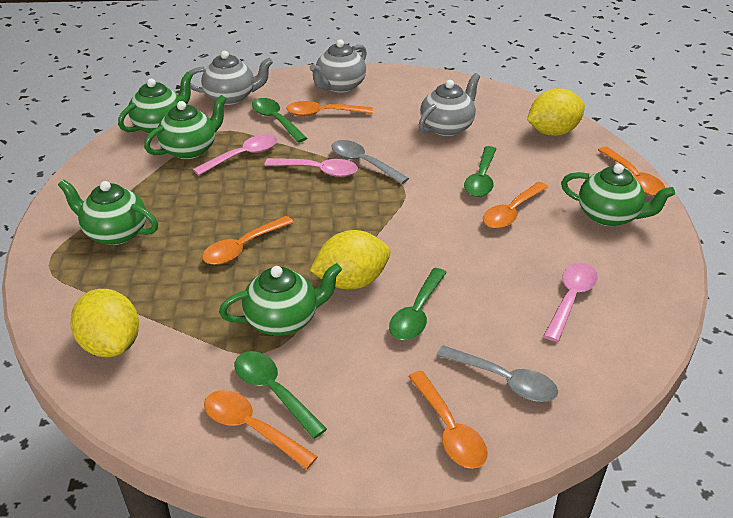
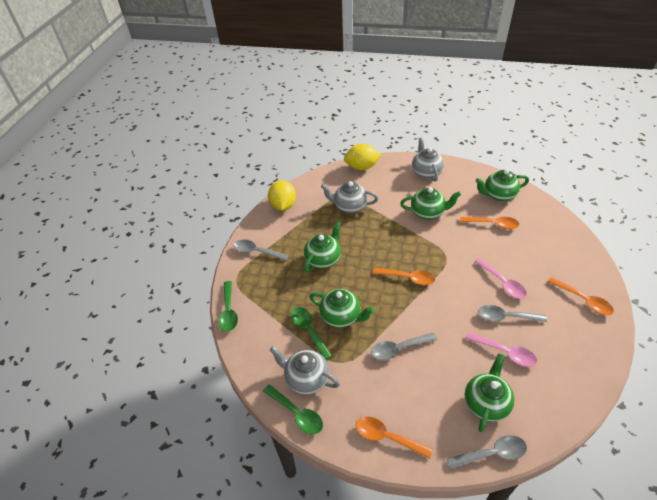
green spoon: [234,351,327,439] [252,98,307,143] [389,268,447,340] [464,146,496,197] = 4 -> [218,281,238,332] [263,384,323,434] [291,307,332,360] = 3
grey spoon: [331,140,409,184] [436,345,558,402] = 2 -> [234,240,289,261] [371,333,437,360] [447,435,527,469] [478,305,547,322] = 4
orange spoon: [202,216,294,265] [204,390,318,469] [286,101,373,116] [408,371,488,469] [483,182,548,229] [598,146,665,196] = 6 -> [356,416,433,459] [373,268,435,285] [460,217,519,229] [548,277,614,315] = 4
pink spoon: [193,134,277,175] [265,158,358,177] [544,263,598,342] = 3 -> [465,332,537,367] [474,258,527,299] = 2
yellow lemon: [70,289,139,357] [310,230,390,289] [527,88,585,136] = 3 -> [268,180,296,211] [344,144,381,170] = 2

